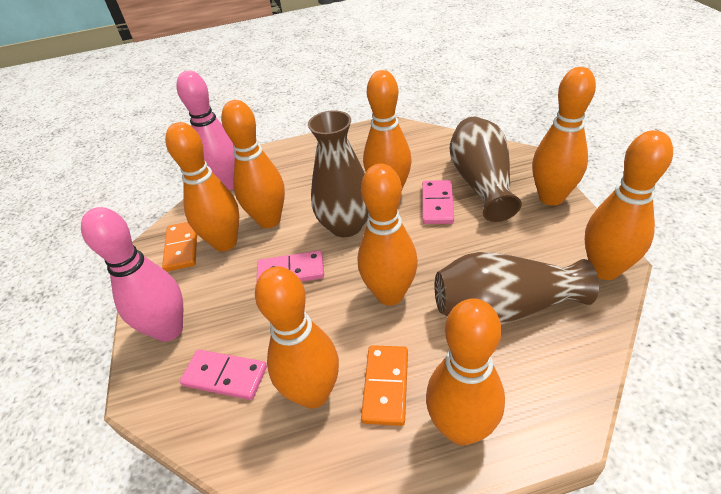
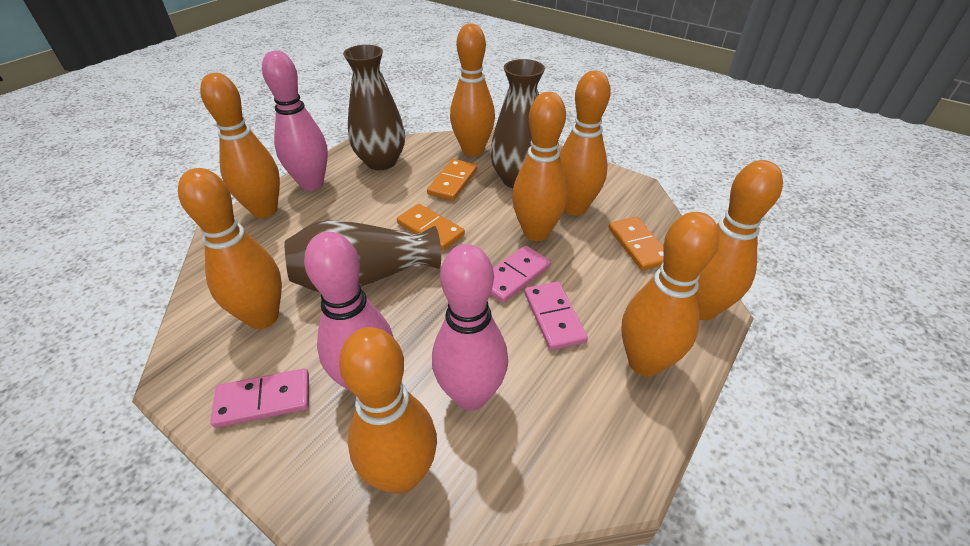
orange domino: [162,222,197,272] [361,345,408,426] = 2 -> [397,204,465,251] [427,159,477,201] [608,217,664,271] = 3
pink bowling pin: [81,207,183,342] [176,71,235,191] = 2 -> [262,51,328,191] [304,232,394,393] [432,244,508,411] = 3

